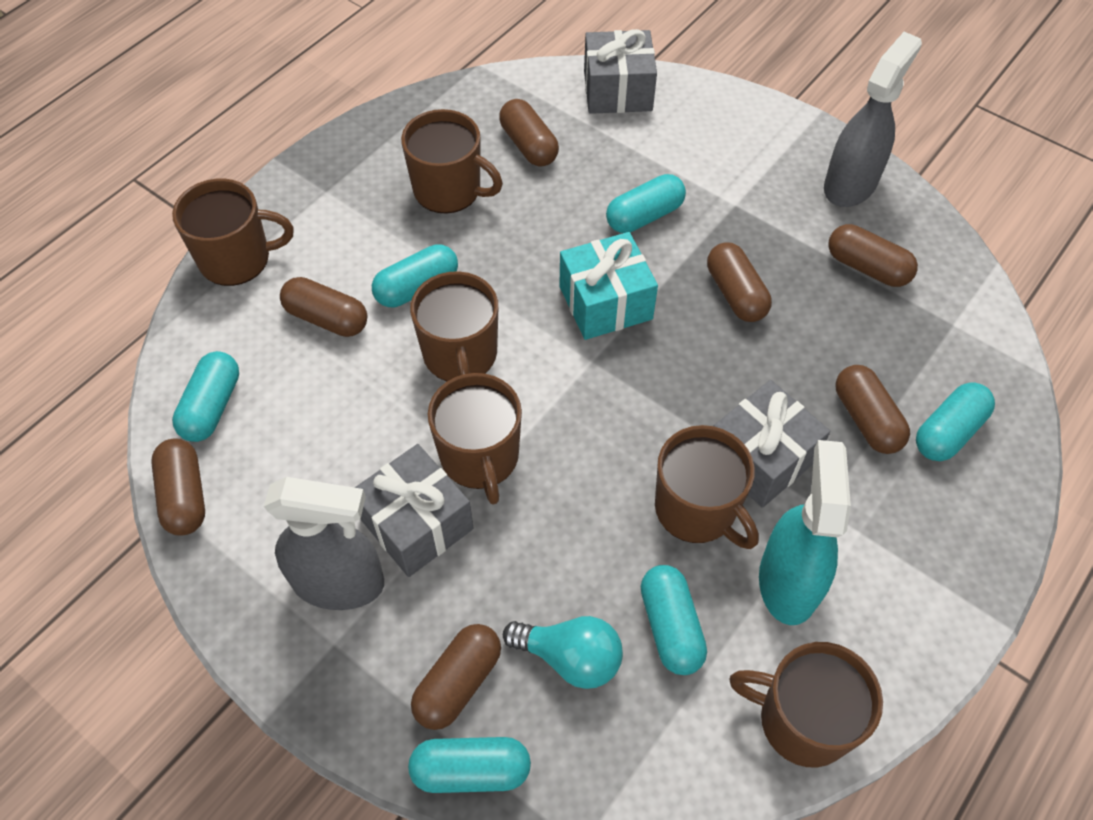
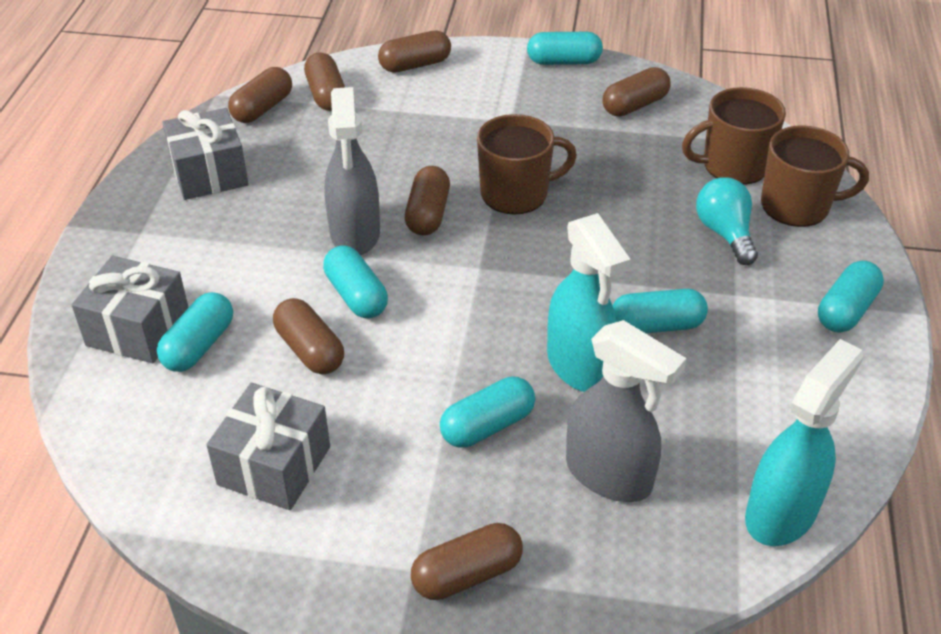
brown mug: [172,179,294,286] [401,109,503,214] [410,271,498,381] [428,373,522,505] [655,425,759,549] [729,642,883,767] = 6 -> [477,114,577,215] [682,87,786,185] [761,125,869,227] = 3
turquoise gift: [559,232,658,340] = 1 -> none = 0
turquoise spray bottle: [759,440,851,625] = 1 -> [547,213,631,392] [745,339,863,546] = 2

